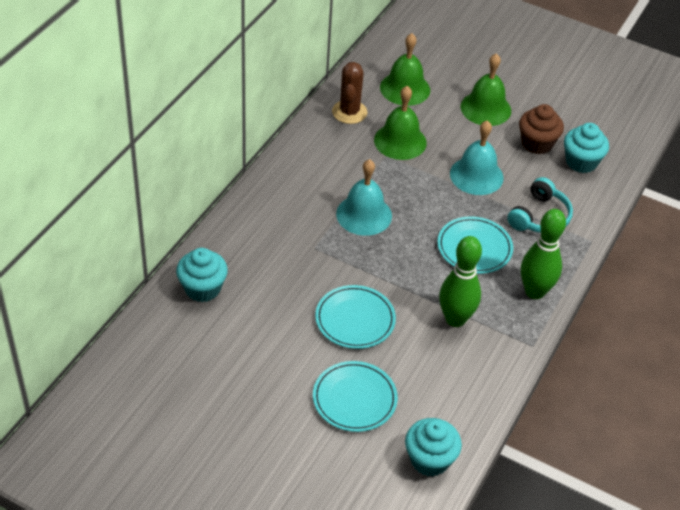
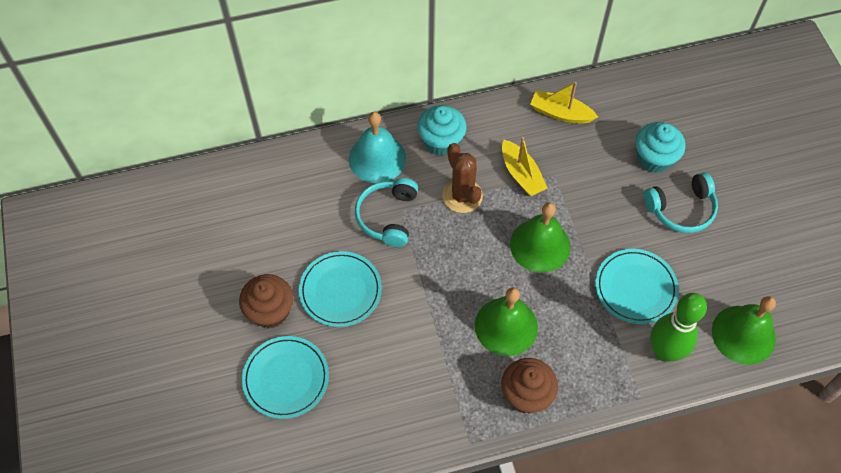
brown cupcake: [519,104,564,154] = 1 -> [239,274,294,328] [501,358,558,414] = 2
green bowling pin: [439,236,482,327] [521,209,566,299] = 2 -> [650,293,707,362] = 1
turquoise bell: [336,159,392,236] [450,120,504,195] = 2 -> [349,112,406,183] = 1
turquoise cupcake: [176,248,228,302] [405,418,462,477] [564,123,609,173] = 3 -> [417,105,466,156] [635,122,686,173] = 2
turquoise headphones: [507,177,573,233] = 1 -> [355,178,418,247] [644,172,718,233] = 2
yellow boat: none = 0 -> [502,137,548,196] [530,82,598,124] = 2

